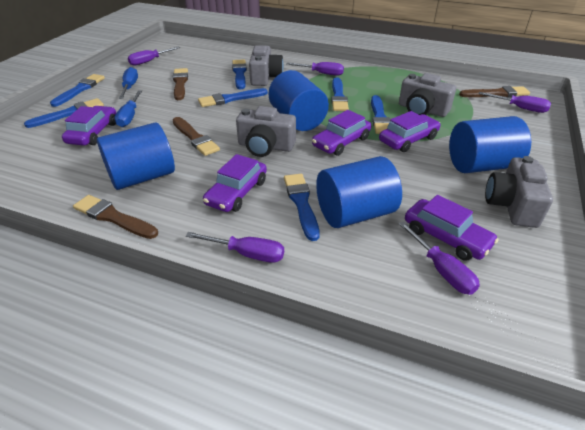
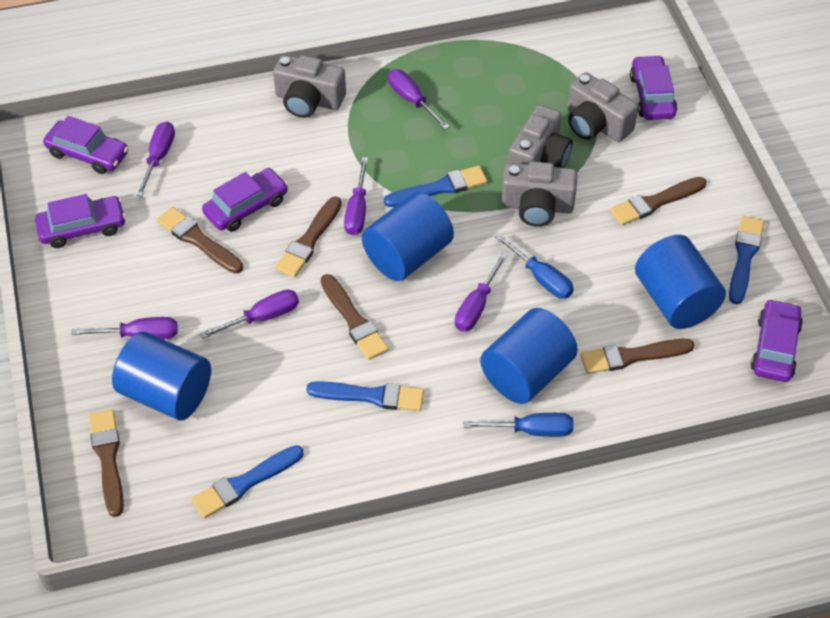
blue brush: [24,98,104,128] [50,74,105,107] [198,88,268,107] [232,59,247,89] [284,174,320,241] [331,77,349,111] [371,95,390,134] = 7 -> [191,445,304,518] [306,381,424,411] [384,166,487,207] [729,216,764,304] = 4
brown brush: [73,195,158,239] [173,68,188,100] [173,117,220,156] [459,86,530,97] = 4 -> [89,410,124,517] [157,207,243,273] [275,197,342,278] [321,274,389,360] [580,339,694,374] [610,177,706,226] = 6
purple screwdriver: [128,46,180,66] [186,232,284,263] [286,62,344,76] [399,221,480,295] [479,92,551,113] = 5 -> [71,317,178,340] [136,122,175,197] [200,289,299,339] [344,157,368,235] [388,70,450,129] [455,253,508,331] = 6

